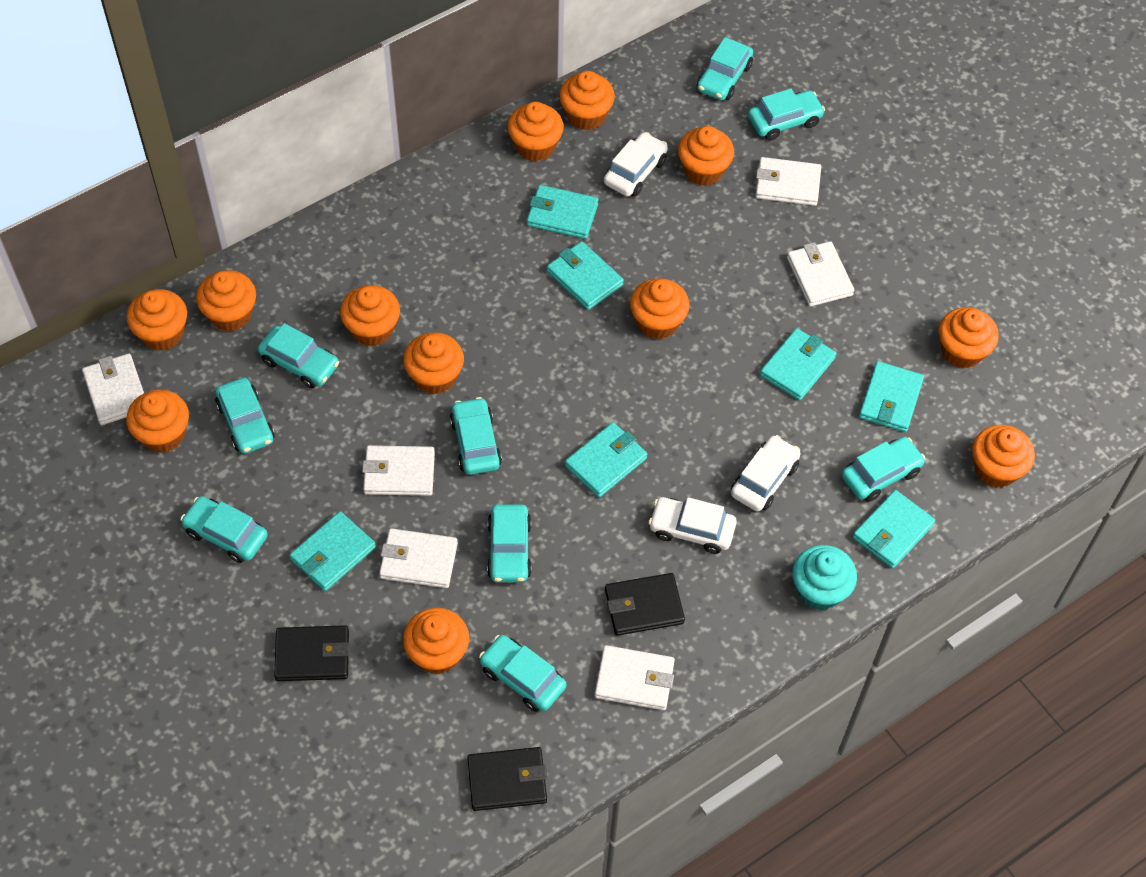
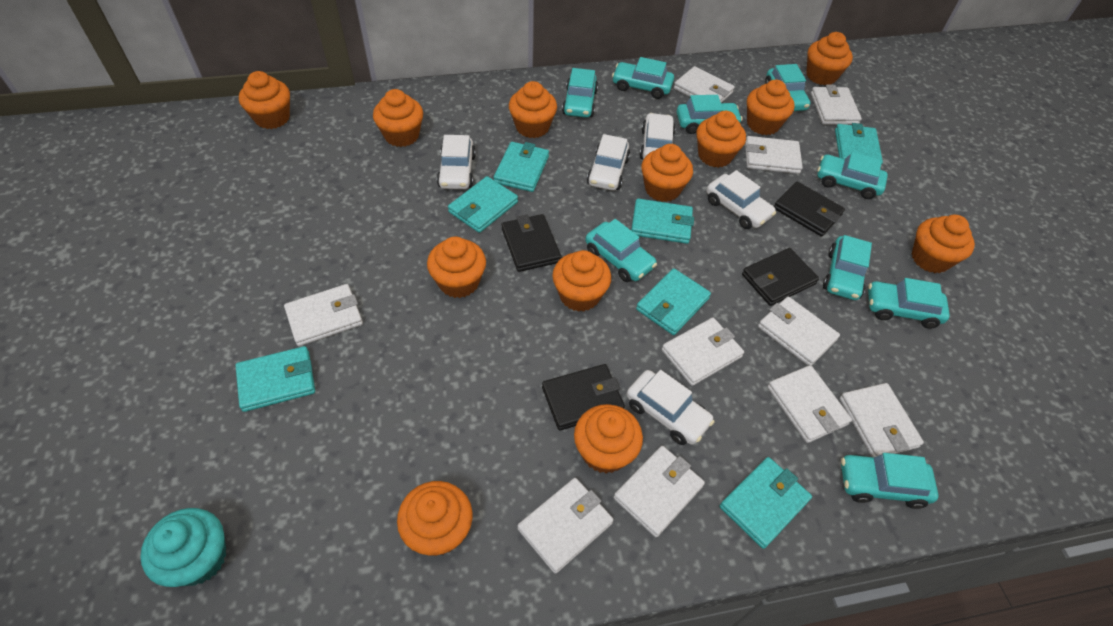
black wallet: [274,625,350,681] [467,747,547,811] [605,573,685,636] = 3 -> [502,214,561,272] [542,364,625,431] [742,248,819,306] [774,181,845,237] = 4
white car: [604,132,668,197] [648,497,737,554] [731,435,800,512] = 3 -> [437,135,476,189] [587,134,630,190] [627,370,715,445] [639,113,676,160] [706,170,776,229] = 5
white wallet: [82,354,144,425] [362,445,435,496] [379,528,458,588] [595,645,675,710] [755,157,821,206] [787,241,854,307] = 6 -> [284,284,363,346] [518,478,614,574] [614,446,705,537] [662,318,744,386] [674,66,735,103] [745,136,803,174] [758,296,840,366] [767,365,852,443] [811,85,862,125] [839,383,924,457] = 10

